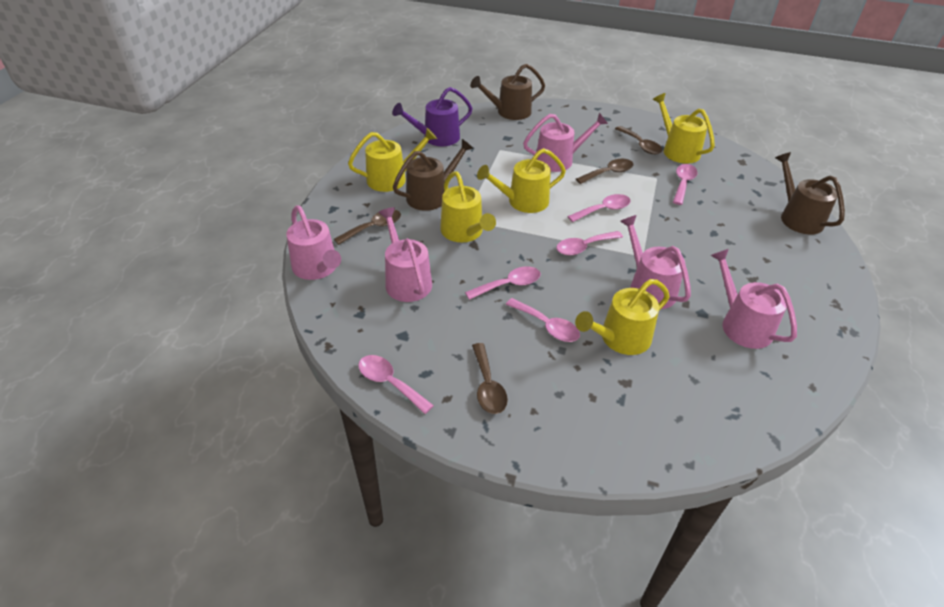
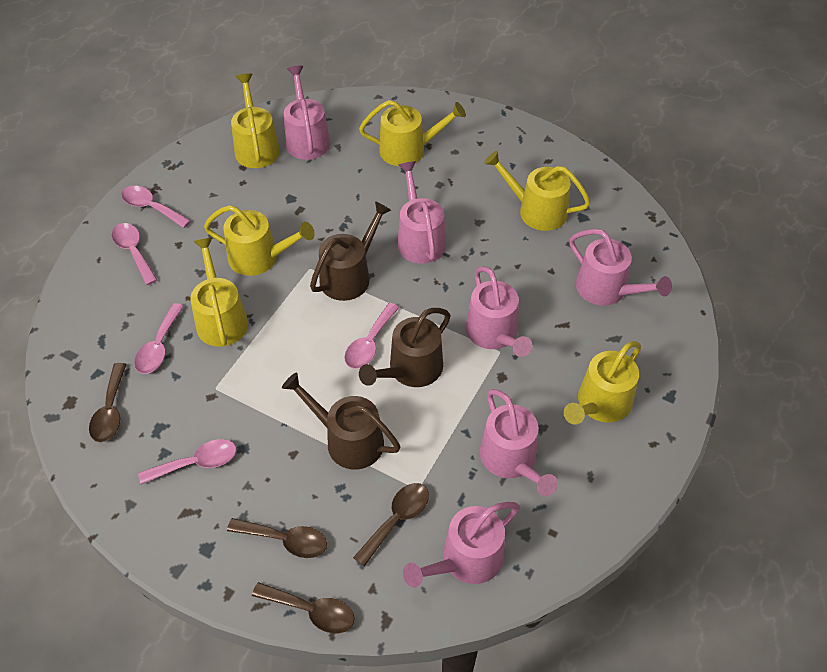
pink spoon: [358,355,434,414] [465,266,541,300] [506,298,580,342] [556,231,623,255] [567,194,631,222] [673,164,697,205] = 6 -> [112,223,157,285] [121,186,191,228] [134,303,184,374] [138,439,236,485] [344,303,399,369] = 5
pink watering can: [286,205,341,280] [378,207,432,302] [523,113,608,172] [620,215,691,309] [710,249,797,349] = 5 -> [284,66,330,160] [397,161,446,264] [403,502,520,588] [466,266,532,357] [480,389,558,496] [569,229,672,305] = 6
purple watering can: [392,87,473,146] = 1 -> none = 0
yellow watering can: [348,128,437,192] [440,172,496,242] [477,148,566,213] [575,279,670,355] [653,93,715,164] = 5 -> [190,237,248,347] [204,205,315,276] [231,73,280,168] [359,100,466,166] [484,151,591,231] [564,341,641,425] = 6

